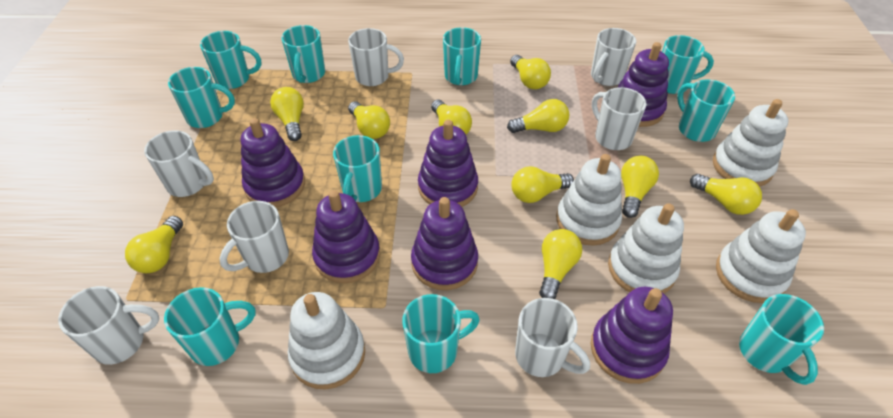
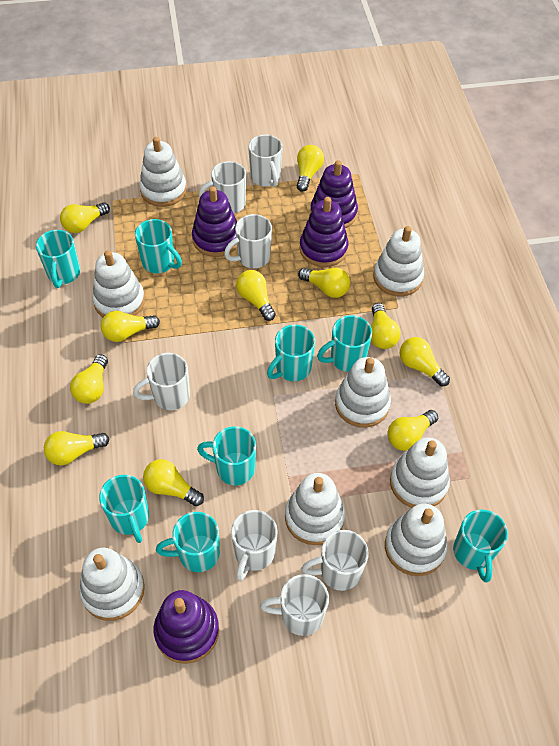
purple stacking toy: [241,118,305,207] [312,190,380,283] [411,197,478,290] [418,120,478,207] [591,287,673,384] [618,42,669,127] = 6 -> [154,590,219,664] [192,186,237,257] [299,197,348,267] [310,160,358,228] = 4
turquoise mug: [164,287,256,366] [168,67,235,128] [200,31,261,89] [281,25,325,83] [333,135,382,202] [402,294,480,373] [443,27,481,85] [662,35,714,94] [677,79,735,142] [739,294,824,385] = 10 -> [36,230,80,288] [99,475,149,543] [135,219,182,273] [156,512,220,572] [197,426,256,486] [267,325,315,381] [317,315,372,372] [453,510,508,583] = 8
white stacking toy: [288,292,365,390] [556,154,622,246] [608,203,684,293] [713,99,788,187] [716,209,806,303] = 5 -> [79,548,145,621] [92,250,145,317] [139,137,187,207] [285,473,345,545] [335,357,391,428] [374,226,424,297] [385,504,447,576] [390,438,450,508] = 8
yellow light bulb: [125,216,183,273] [270,87,304,141] [348,101,390,139] [431,99,472,135] [507,99,569,133] [510,55,551,89] [511,166,574,203] [539,229,582,299] [621,156,659,218] [690,174,762,215] = 10 -> [44,431,110,465] [60,202,110,233] [70,354,108,404] [101,311,160,342] [143,459,204,506] [236,270,276,321] [297,145,324,192] [298,268,350,298] [371,303,400,349] [388,410,438,451] [400,337,450,386] = 11

